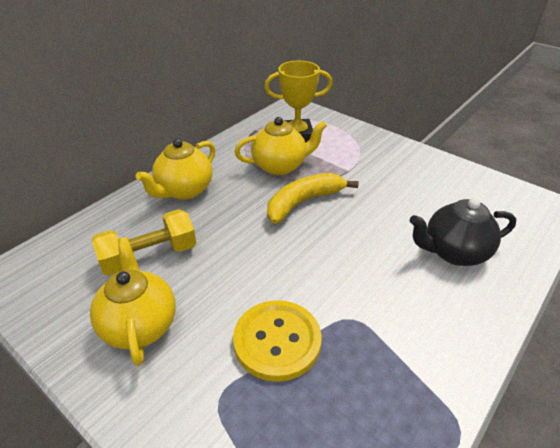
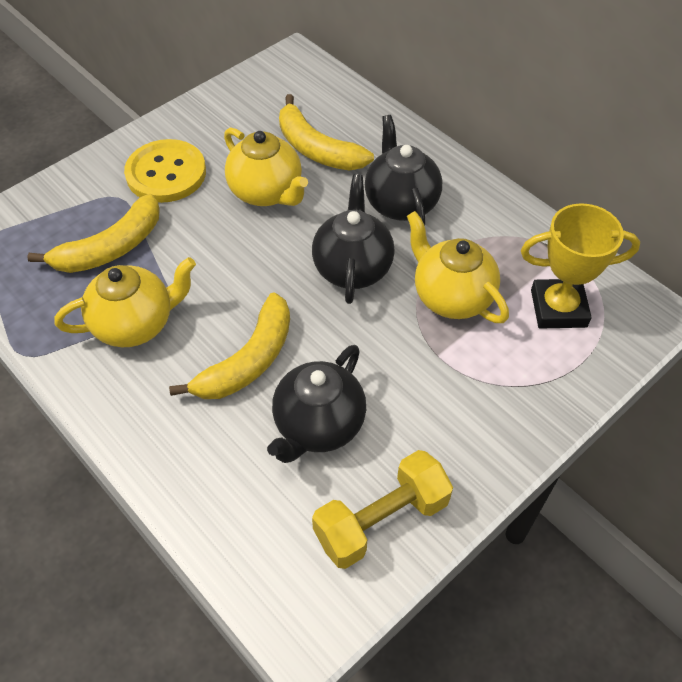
black teapot: [410,198,516,266] = 1 -> [267,345,366,463] [312,174,395,304] [365,115,442,225] = 3
yellow banana: [267,173,359,224] = 1 -> [27,194,160,273] [169,292,290,399] [279,94,374,171] = 3

